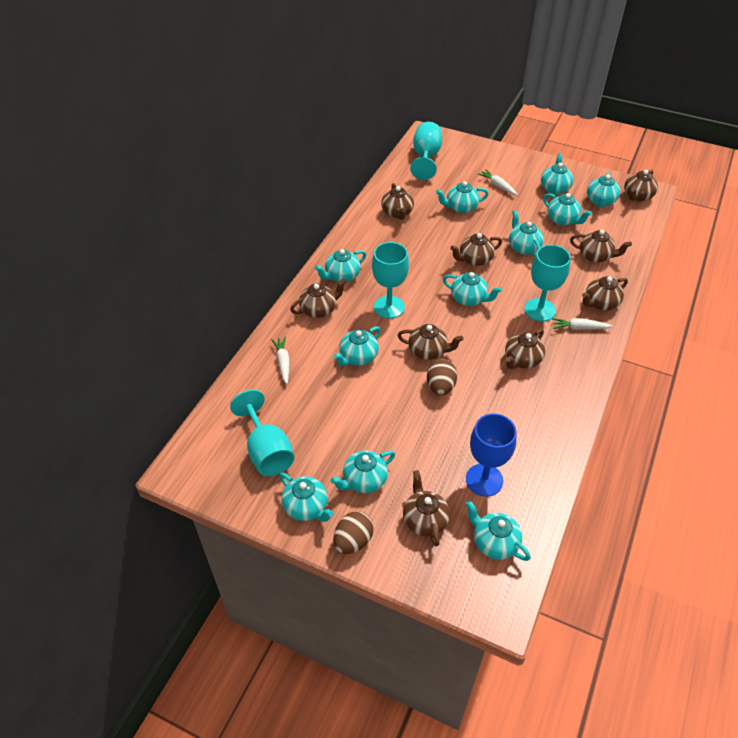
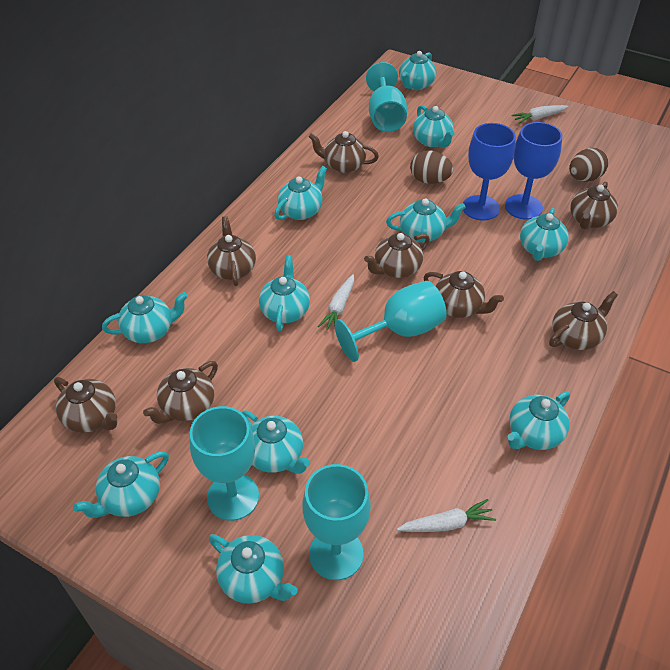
blue goblet: [466,413,517,497] = 1 -> [463,123,516,221] [505,122,563,220] = 2
brown teapot: [290,278,346,318] [381,183,414,220] [397,324,464,360] [403,470,450,547] [450,233,502,266] [505,329,545,369] [570,230,632,263] [582,276,628,310] [624,170,658,202] = 9 -> [54,377,117,433] [143,361,218,424] [207,216,256,286] [309,131,379,173] [364,233,430,278] [423,271,504,318] [549,291,618,350] [570,182,618,229] = 8

